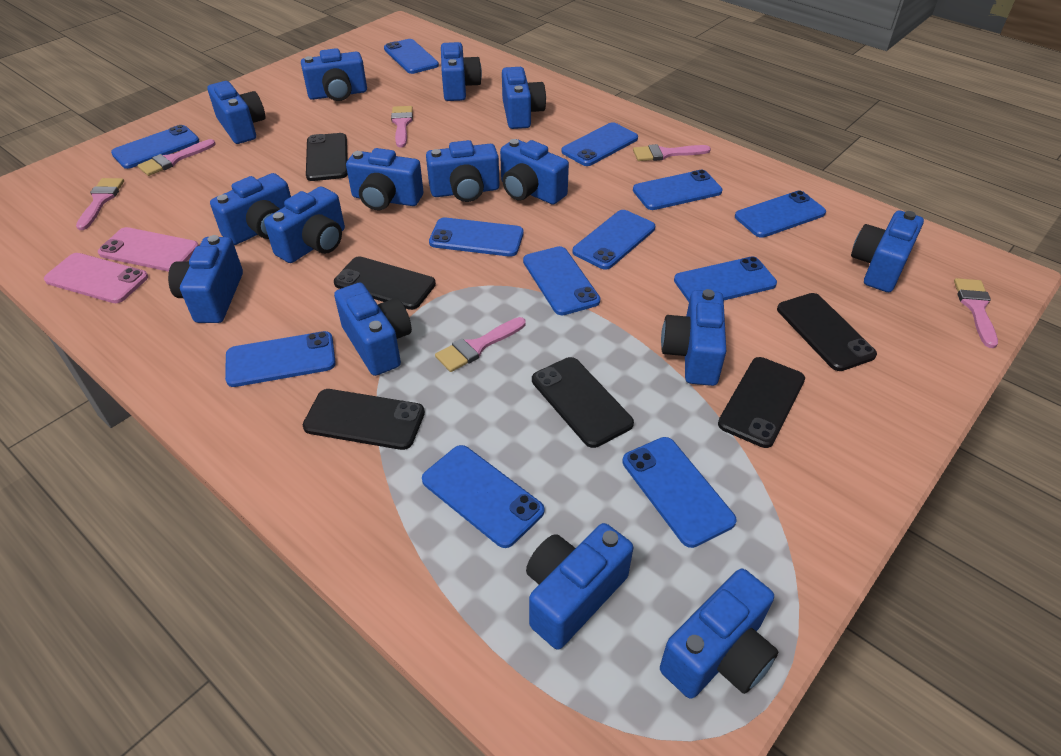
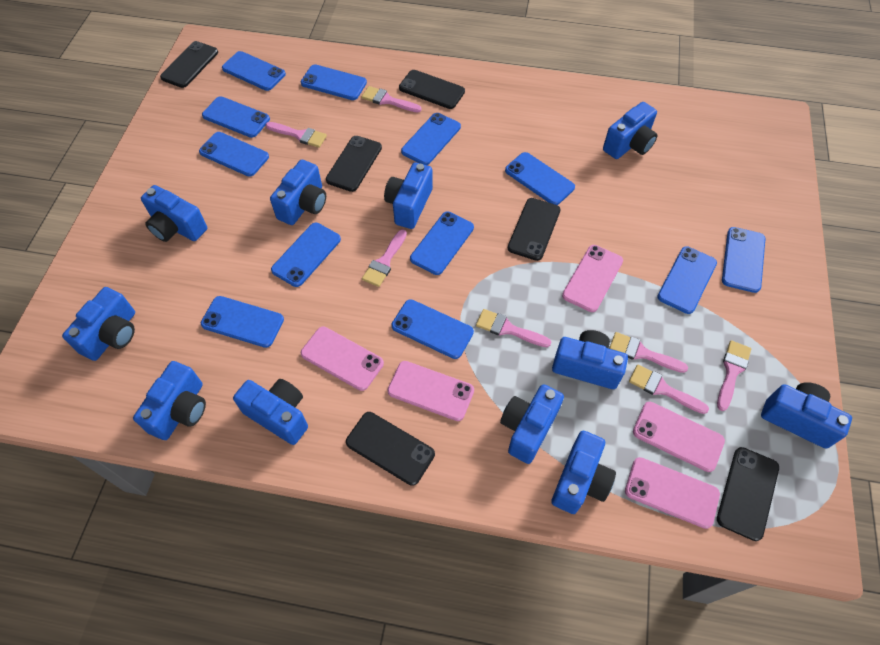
blue camera: [168,235,243,323] [207,81,265,144] [210,173,291,245] [264,186,345,263] [301,48,367,101] [334,283,412,376] [346,148,423,210] [426,140,500,202] [441,42,482,101] [500,139,569,205] [502,67,546,129] [526,523,633,650] [660,569,778,699] [661,289,726,386] [851,211,924,292] = 15 -> [62,287,135,361] [133,361,206,440] [141,185,207,242] [233,379,308,445] [270,160,326,225] [384,162,433,229] [500,384,564,464] [551,431,616,514] [552,330,628,389] [603,102,658,159] [761,382,852,449] = 11
pink brush: [76,178,124,230] [137,139,216,176] [391,106,413,147] [435,317,526,372] [633,144,711,161] [954,278,998,348] = 6 -> [265,122,327,148] [362,86,421,113] [362,229,407,287] [476,309,551,347] [609,332,688,373] [629,365,709,414] [717,340,751,411] = 7
pink phone: [44,253,148,303] [98,227,199,272] = 2 -> [301,327,384,391] [388,361,474,421] [562,245,623,312] [625,457,720,529] [633,402,725,472] = 5

